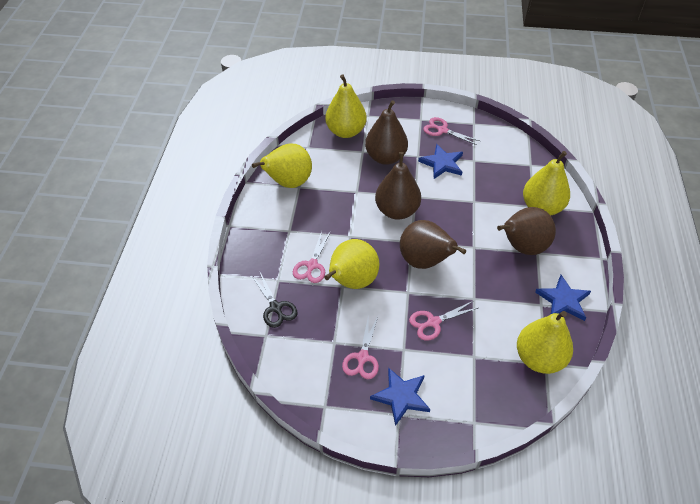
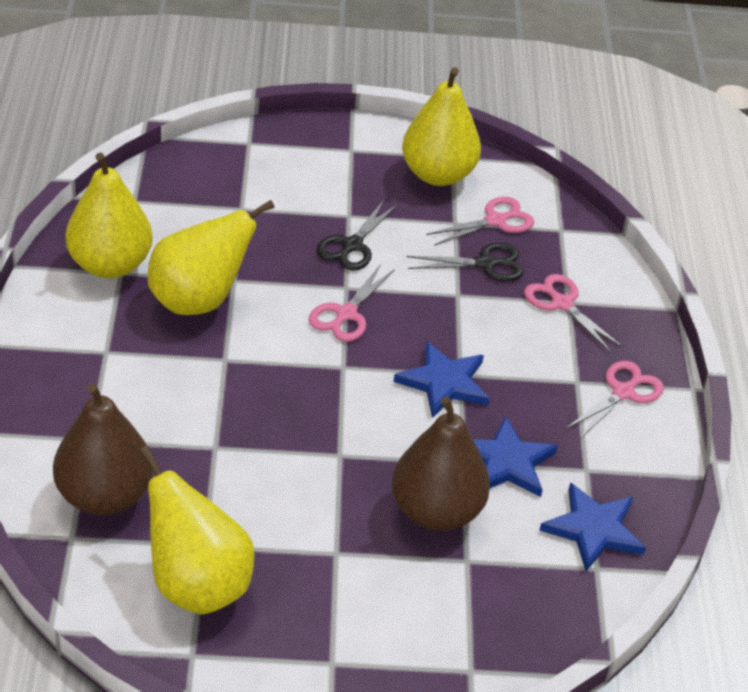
black scissors: [252,272,298,328] = 1 -> [316,200,398,271] [406,243,524,281] = 2
brown pear: [365,100,408,165] [375,152,421,220] [400,220,466,269] [497,207,556,255] = 4 -> [53,383,153,515] [392,396,490,531] = 2
yellow pear: [252,143,312,188] [324,239,379,289] [325,74,367,138] [517,311,573,374] [523,151,570,216] = 5 -> [66,153,153,278] [139,446,255,614] [147,200,275,315] [402,67,481,186] = 4

